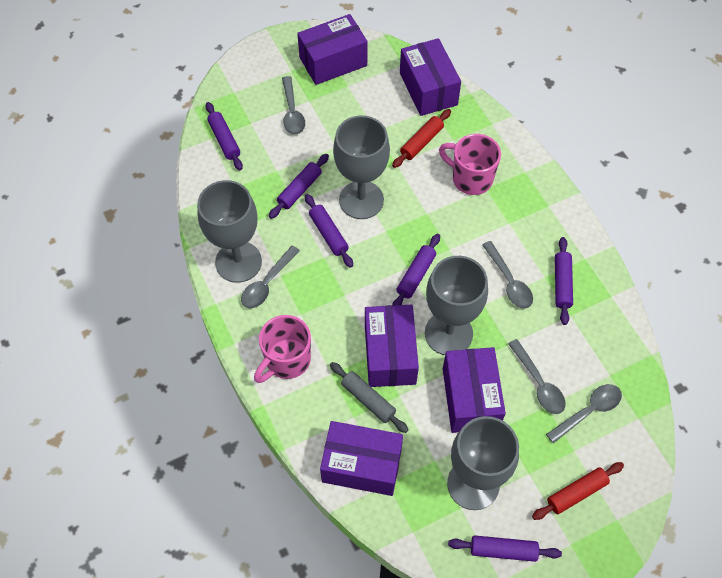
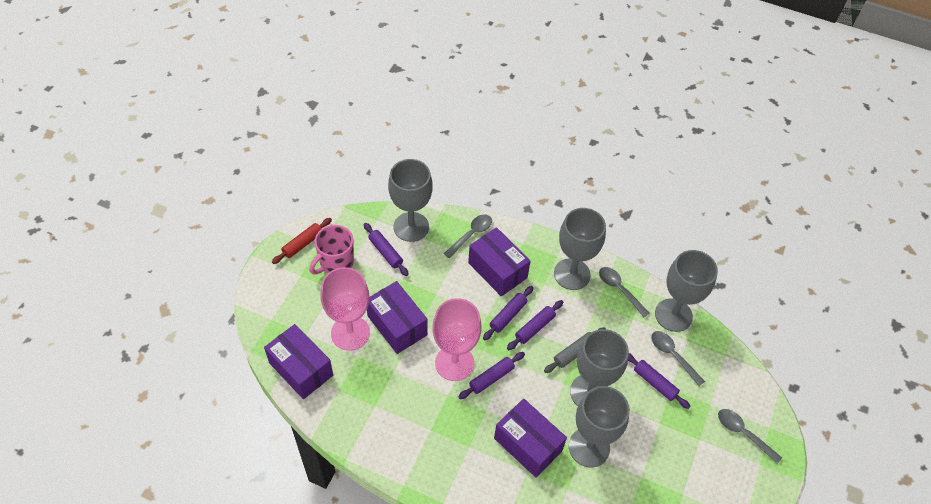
grey goblet: [197,180,262,283] [333,115,390,219] [425,256,488,355] [447,416,519,510] = 4 -> [388,159,433,242] [554,208,606,290] [569,386,630,467] [570,329,629,406] [655,250,718,332] = 5
grey spoon: [241,245,300,308] [282,76,305,135] [482,241,533,309] [508,339,566,414] [546,384,622,444] = 5 -> [444,214,492,258] [599,267,649,317] [651,331,705,386] [718,409,782,464] = 4
pink goblet: none = 0 -> [321,267,370,351] [432,298,482,381] = 2
pink mug: [254,315,311,383] [439,134,501,195] = 2 -> [309,225,354,275] = 1
purple box: [297,14,368,85] [320,421,403,496] [365,305,419,387] [400,38,461,116] [443,347,506,433] = 5 -> [264,324,333,399] [367,281,428,354] [468,227,531,296] [494,399,567,477] = 4
purple rolling pin: [206,102,243,170] [269,154,329,219] [305,194,353,268] [392,234,440,305] [448,535,562,562] [555,237,573,325] = 6 -> [363,223,409,276] [458,352,525,399] [483,286,534,340] [507,300,563,350] [628,353,691,409] = 5
red rolling pin: [392,109,451,168] [532,462,624,520] = 2 -> [272,218,332,264] = 1

